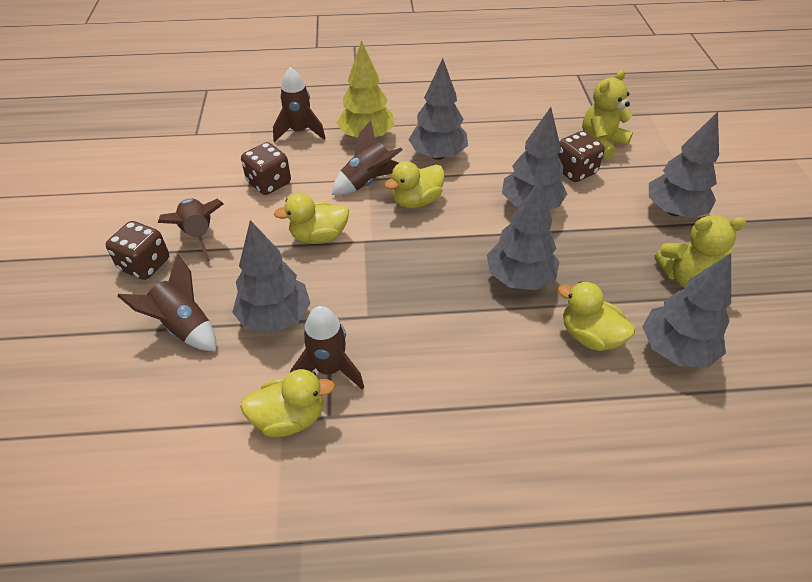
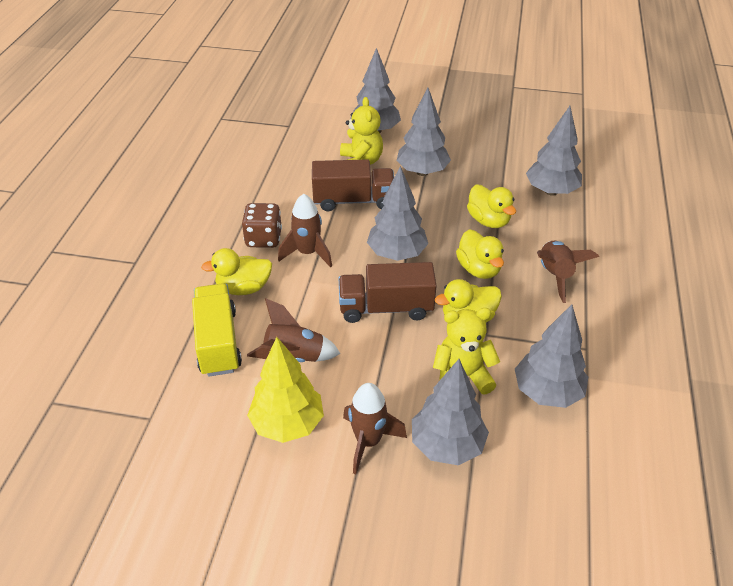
brown dice: [106,221,169,280] [241,142,291,195] [558,131,605,182] = 3 -> [242,203,282,248] = 1
brown rocket: [117,254,216,351] [158,198,224,262] [273,67,326,142] [290,306,364,389] [332,121,403,195] = 5 -> [247,298,340,362] [278,194,332,267] [343,383,407,474] [537,241,599,303] = 4
brown truck: none = 0 -> [312,159,394,211] [339,262,437,323] = 2
yellow truck: none = 0 -> [192,283,242,377] = 1

